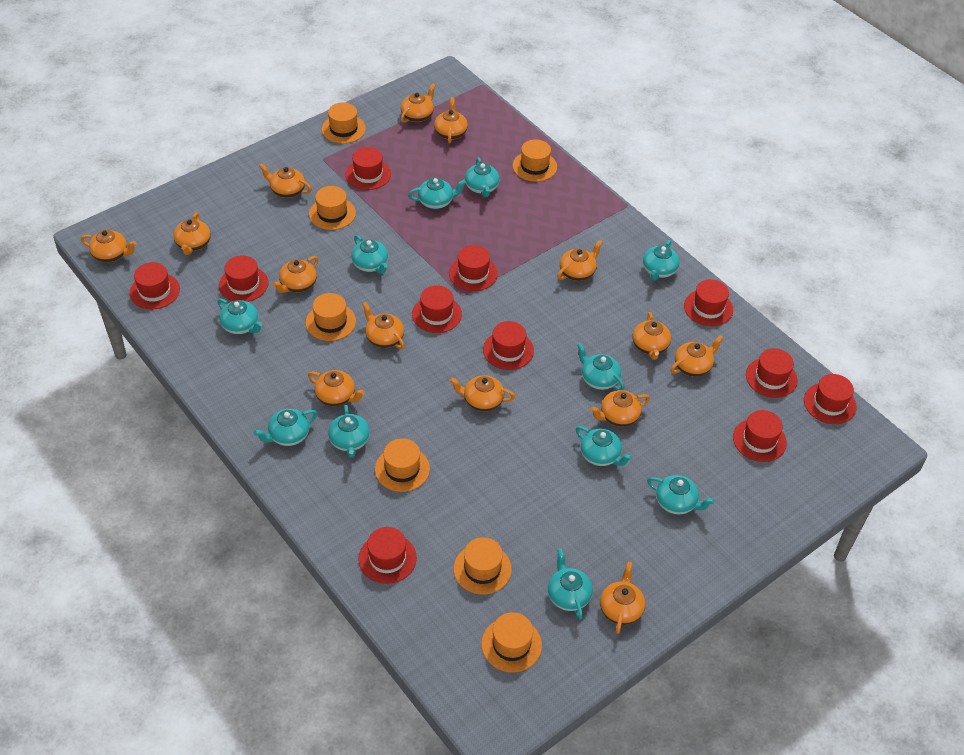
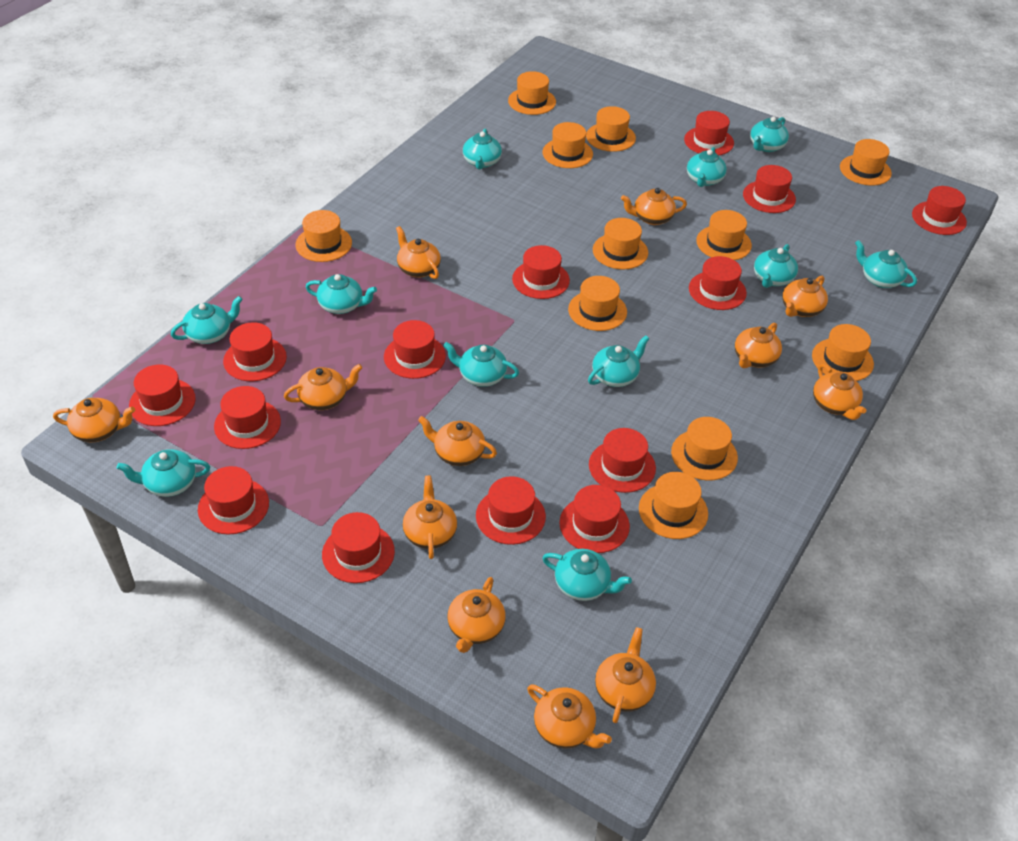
orange hat: [305,293,356,341] [309,186,356,230] [322,102,366,144] [375,438,430,492] [454,537,512,595] [481,612,542,672] [512,139,557,182] = 7 -> [296,210,352,262] [508,71,556,115] [542,122,593,168] [568,276,627,331] [586,106,636,152] [593,218,648,269] [639,472,708,539] [671,417,738,481] [696,210,752,260] [812,324,874,381] [840,139,892,186] = 11
orange teapot: [81,230,137,262] [173,212,211,255] [259,163,312,198] [273,256,319,293] [308,370,365,406] [362,302,405,349] [401,83,436,123] [434,97,468,143] [449,375,515,412] [557,240,603,281] [590,390,650,427] [600,562,645,634] [632,312,671,360] [670,335,723,377] = 14 -> [53,398,135,442] [284,364,362,410] [396,226,441,279] [403,476,457,559] [418,416,497,466] [447,577,506,653] [527,684,612,749] [595,627,656,723] [621,188,687,225] [735,323,782,368] [782,276,828,317] [813,364,866,420] = 12
red hat: [129,262,180,310] [219,255,269,302] [346,147,391,190] [359,527,417,584] [412,285,462,333] [449,245,498,291] [483,321,534,370] [684,279,733,326] [733,410,787,462] [746,348,798,398] [804,374,857,424] = 11 -> [129,364,196,426] [198,466,269,535] [214,386,281,449] [223,322,287,381] [322,512,395,583] [384,320,446,379] [476,476,546,545] [512,245,570,299] [559,485,630,553] [589,428,656,493] [684,111,734,156] [689,256,747,310] [743,165,796,213] [912,186,967,235] = 14

